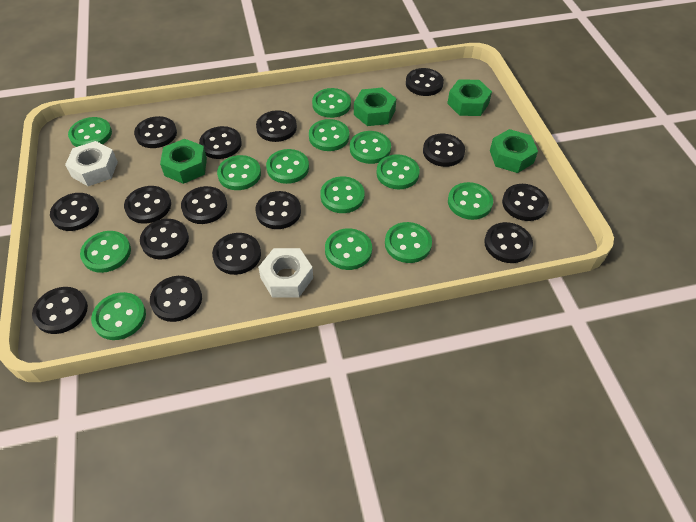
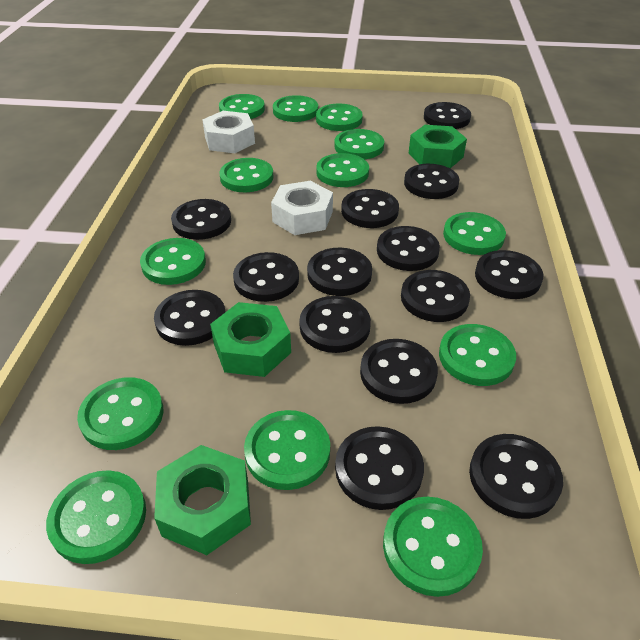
black button: [32,287,88,334] [50,193,99,231] [124,186,171,223] [134,116,177,148] [140,219,189,259] [150,276,202,322] [181,186,227,224] [199,126,242,159] [212,233,261,275] [255,191,301,229] [256,110,297,142] [406,68,444,96] [423,134,465,167] [484,222,533,263] [502,184,549,221] = 15 -> [154,290,226,346] [171,199,231,240] [233,252,299,302] [299,296,371,353] [307,248,372,296] [335,426,424,510] [341,189,399,228] [360,339,438,404] [377,226,440,271] [401,270,470,322] [404,164,460,199] [424,102,471,129] [469,434,563,519] [475,250,544,299] = 14
green nut: [160,139,207,184] [354,88,396,126] [447,80,492,116] [490,129,538,173] = 4 -> [154,445,251,555] [210,302,291,377] [408,125,467,168] = 3

